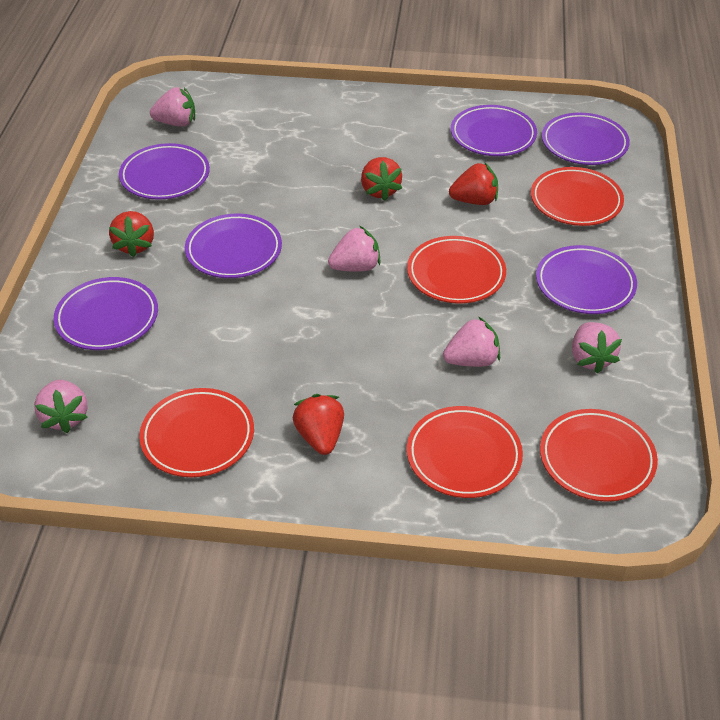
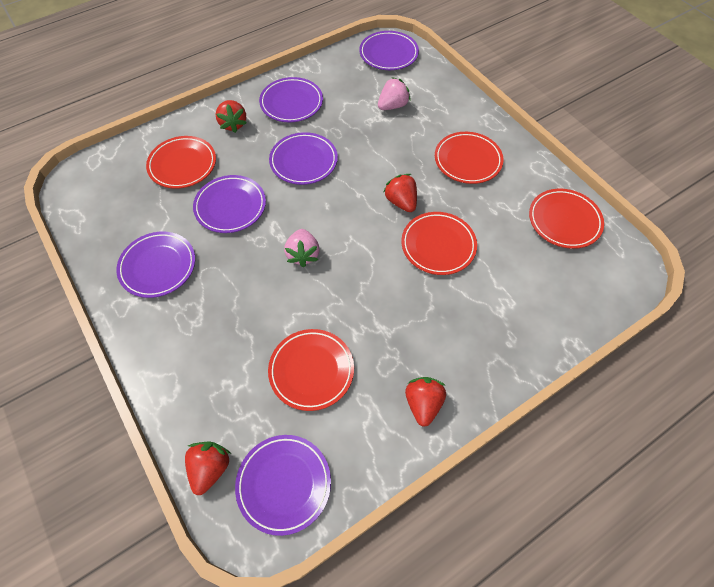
pink strawberry: [34,380,88,433] [150,87,195,127] [328,226,381,272] [443,316,500,367] [572,322,622,373] = 5 -> [284,229,320,267] [378,77,411,110] = 2

